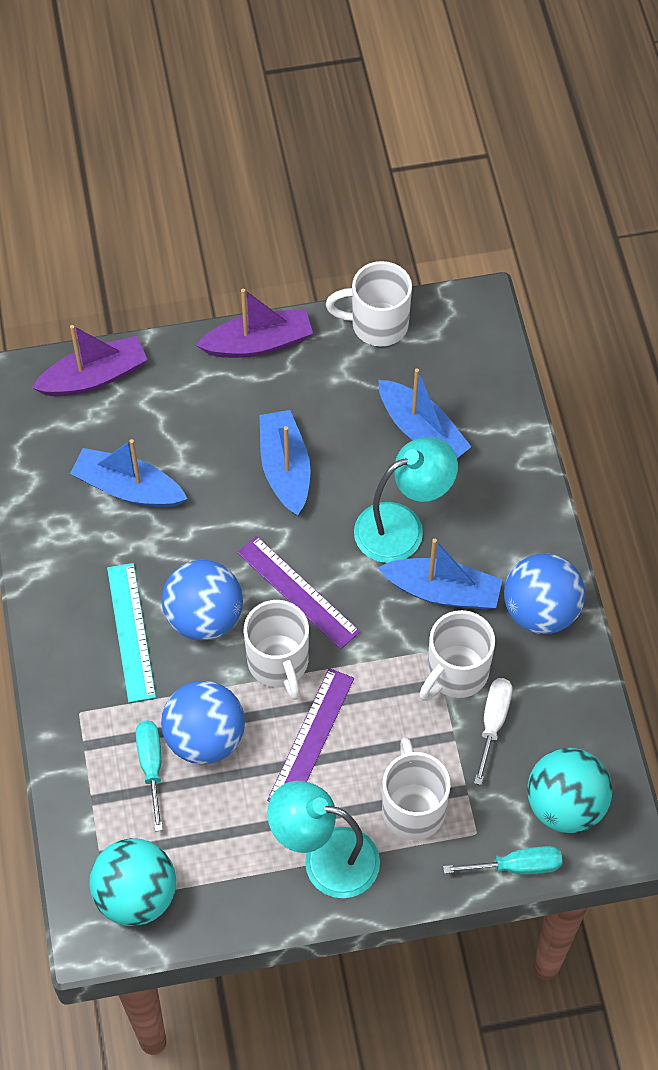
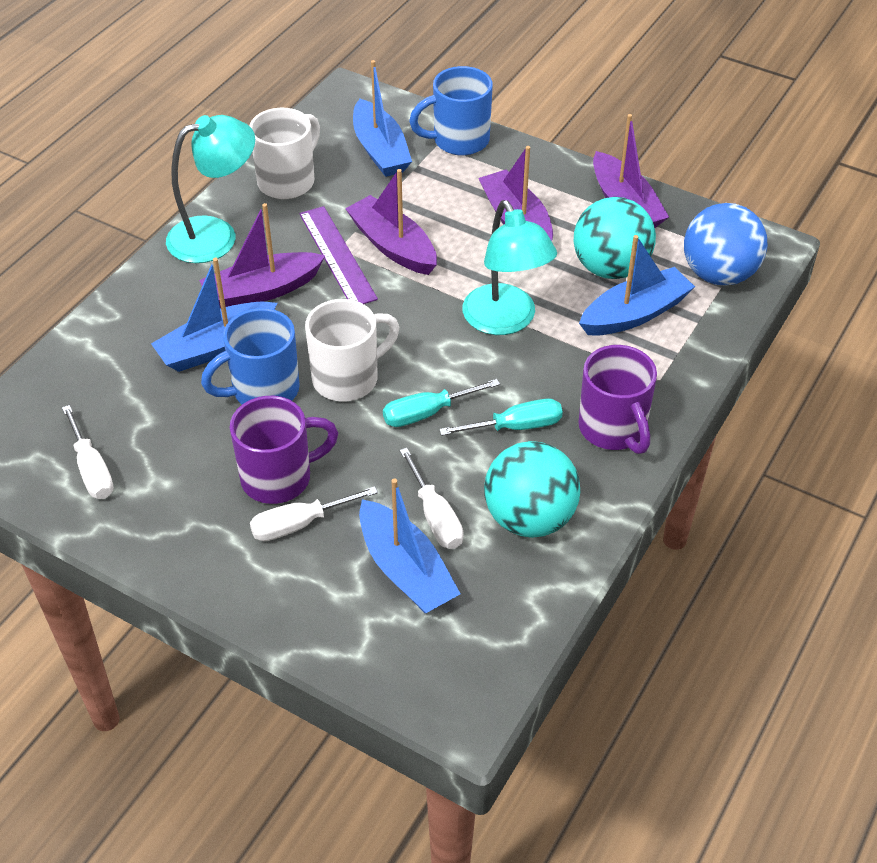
blue ball: [161,681,245,764] [162,560,243,641] [504,553,585,634] = 3 -> [684,203,767,285] = 1
blue mug: none = 0 -> [201,308,300,404] [409,66,493,155] = 2
purple boat: [32,325,148,396] [196,288,313,358] = 2 -> [199,203,326,308] [345,169,437,275] [478,146,553,241] [593,114,669,228] = 4
purple mug: none = 0 -> [230,396,338,504] [579,345,657,454] = 2
purple ruler: [237,536,360,649] [267,668,354,802] = 2 -> [299,206,378,304] = 1
turquoise ruler: [107,563,156,703] = 1 -> none = 0
white mug: [244,600,309,700] [326,261,412,347] [382,737,451,840] [419,610,495,701] = 4 -> [250,108,320,199] [305,299,399,402] = 2
white screwdriver: [474,678,513,785] = 1 -> [62,405,114,499] [250,486,378,541] [400,448,463,549] = 3

